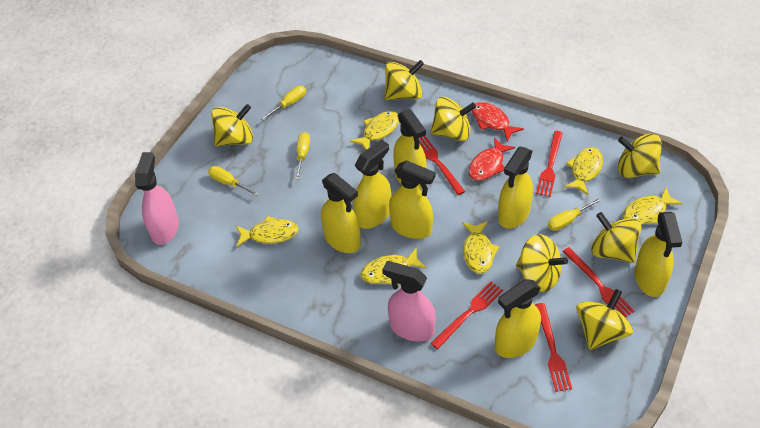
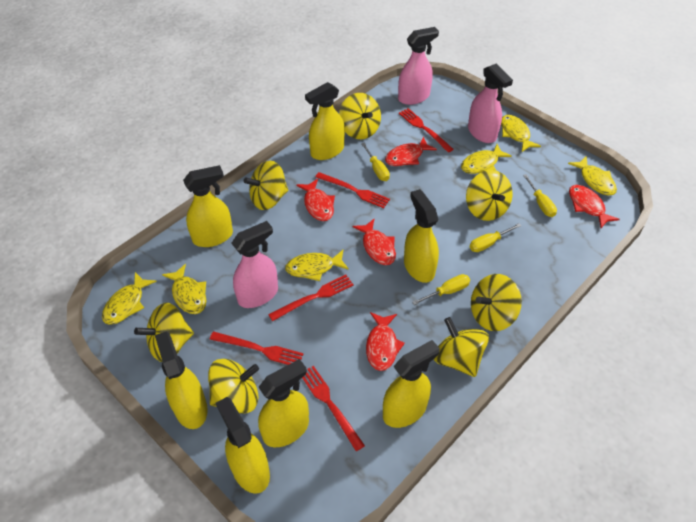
pink spray bottle: [135,152,179,245] [382,261,436,342] = 2 -> [231,221,278,308] [398,27,439,105] [468,63,513,143] = 3
red fish: [469,137,515,181] [472,102,524,141] = 2 -> [296,179,335,221] [353,219,396,265] [366,312,405,371] [385,137,437,166] [569,185,620,228] = 5

